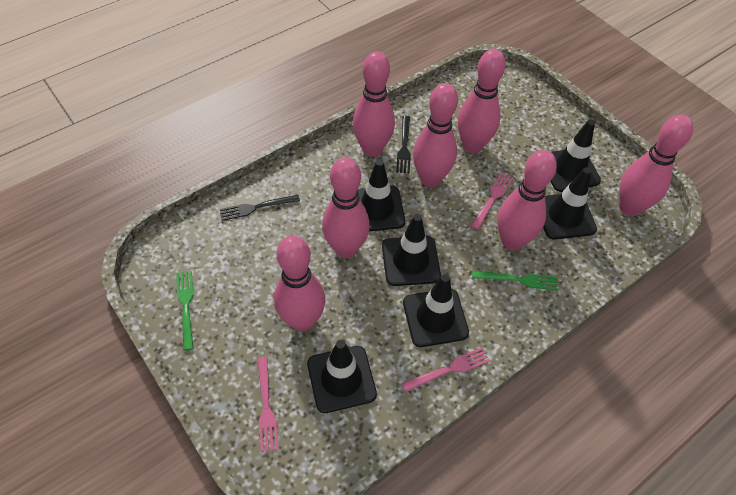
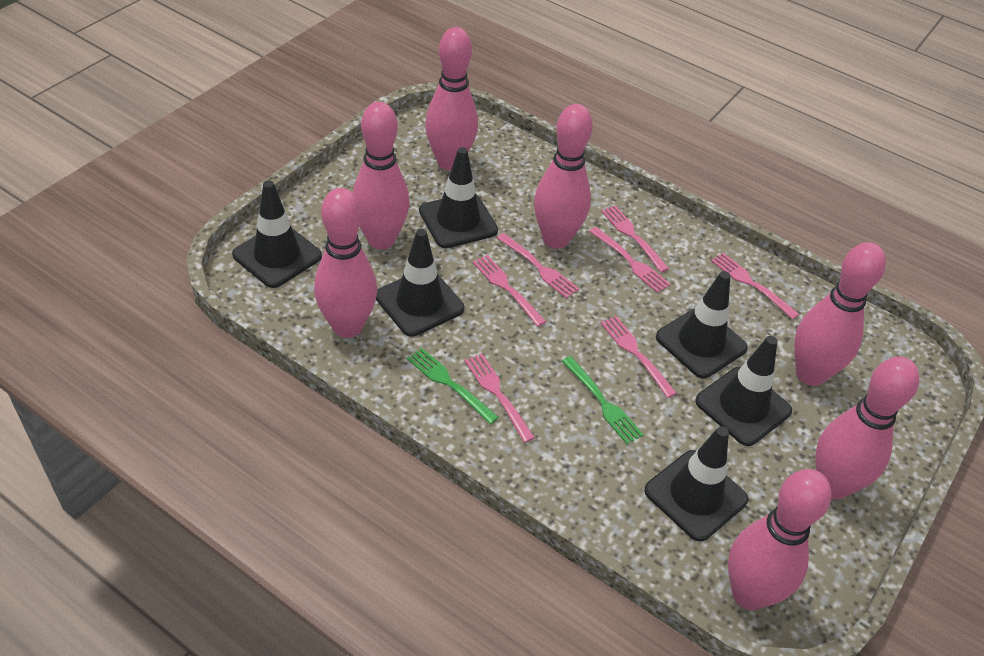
black fork: [219,195,300,221] [396,116,411,173] = 2 -> none = 0
pink fork: [257,357,279,452] [402,347,490,392] [471,172,513,230] = 3 -> [465,353,535,443] [472,255,546,327] [497,233,579,298] [589,227,670,293] [601,205,669,272] [601,316,677,398] [711,253,799,319] = 7

